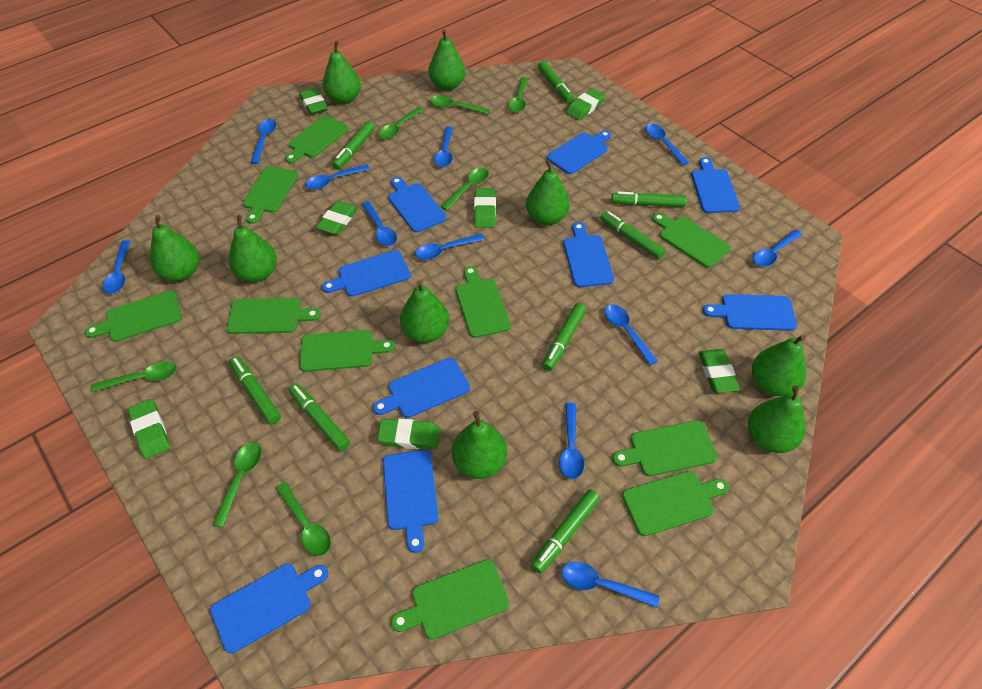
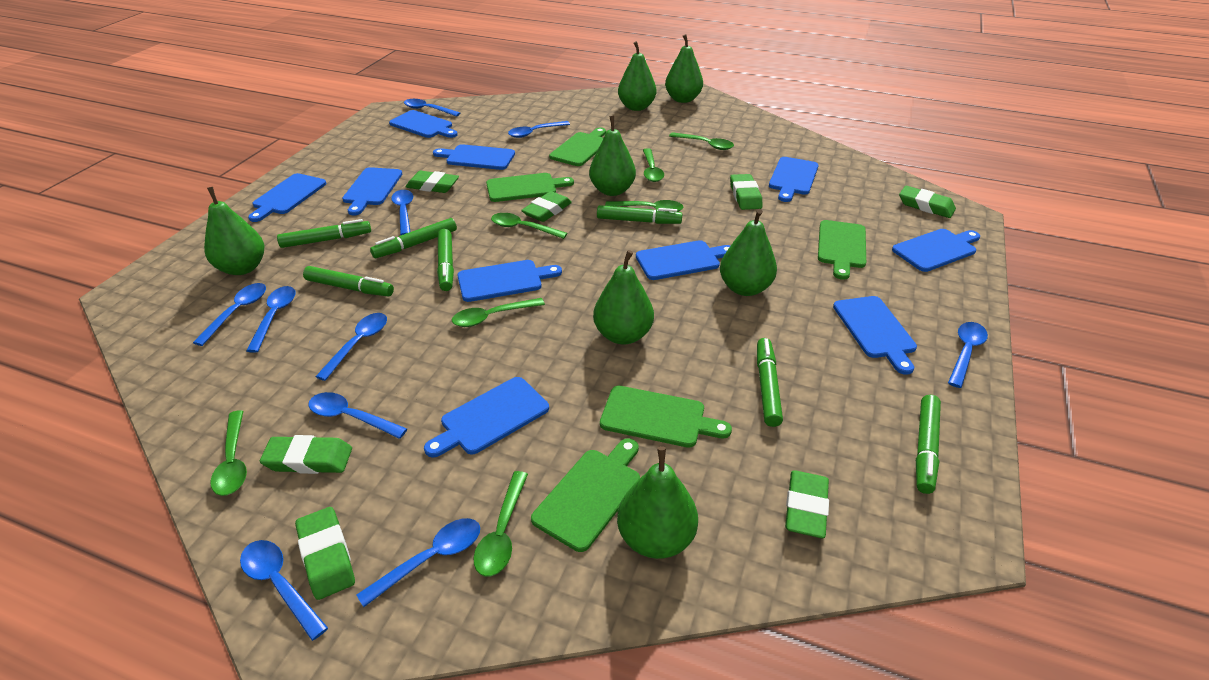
blue cutting board: [210,564,328,654] [322,250,411,297] [373,358,470,418] [383,450,439,553] [388,177,446,233] [547,130,611,174] [563,222,614,287] [691,157,740,213] [703,294,797,331] = 9 -> [248,173,326,222] [342,167,402,215] [389,110,458,138] [424,377,549,458] [433,144,515,170] [458,260,562,302] [636,240,730,280] [769,157,819,202] [833,296,917,375] [892,229,980,272] = 10
blue spoon: [103,240,131,294] [251,119,276,164] [305,164,370,190] [362,201,397,246] [415,234,484,260] [434,126,453,167] [559,403,584,479] [562,562,660,608] [605,304,658,365] [645,124,689,165] [753,230,802,267] = 11 -> [193,283,266,346] [240,540,328,641] [246,286,295,353] [308,392,407,439] [315,313,387,381] [357,518,480,607] [391,190,413,235] [404,99,460,117] [508,121,570,138] [948,322,988,388] = 10
green cutting board: [85,291,182,342] [227,298,321,334] [243,166,298,224] [285,116,348,163] [300,330,395,372] [391,559,509,639] [456,266,511,338] [613,420,718,476] [622,471,729,536] [652,213,731,268] = 10 -> [486,173,574,202] [531,438,640,552] [549,127,606,166] [600,386,732,448] [818,220,866,280] = 5
green marker: [229,356,281,424] [289,383,350,451] [332,121,375,169] [531,489,600,574] [538,61,574,103] [542,303,586,371] [600,211,665,259] [611,192,687,207] = 8 -> [277,219,371,248] [303,266,394,296] [370,218,457,258] [437,229,454,291] [597,205,682,224] [757,338,783,427] [916,395,941,494] = 7
green pear: [150,215,199,281] [229,215,277,282] [323,41,361,104] [400,281,449,343] [428,29,465,91] [452,411,507,479] [526,160,570,225] [748,385,806,453] [752,335,807,396] = 9 -> [204,187,264,275] [589,116,636,196] [593,250,654,344] [617,446,698,559] [618,41,656,111] [665,34,703,103] [720,209,777,296] = 7

